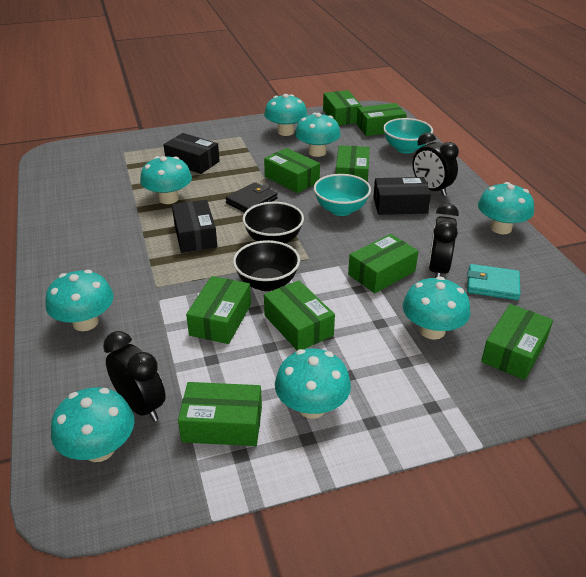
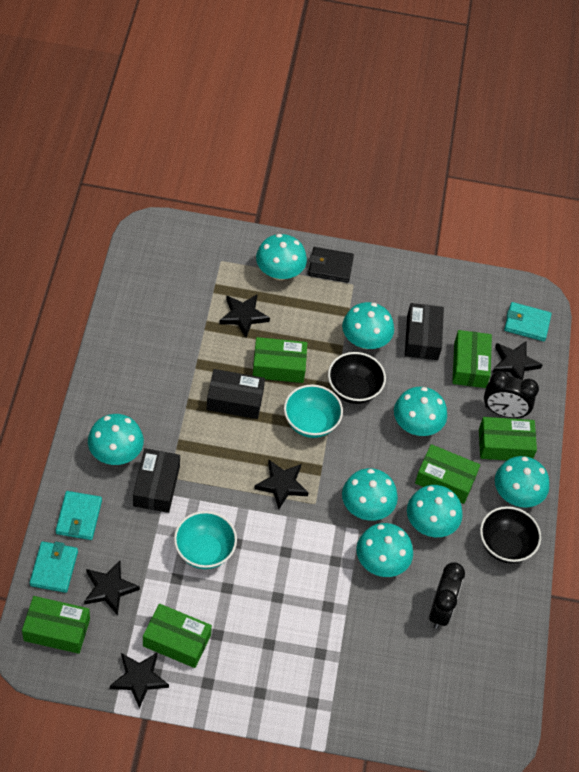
black clock: [103,331,166,421] [412,132,459,196] [428,203,459,278] = 3 -> [429,562,465,629] [484,371,539,418] = 2
black star: none = 0 -> [84,561,140,615] [110,653,169,709] [219,295,270,338] [254,460,309,509] [492,341,543,380] = 5
green box: [178,382,262,446] [186,276,251,344] [264,148,320,193] [264,280,335,351] [323,90,362,125] [336,145,370,182] [348,234,418,293] [357,103,407,136] [481,304,553,380] = 9 -> [22,596,90,654] [143,604,212,668] [253,337,307,383] [415,444,480,504] [452,330,492,388] [479,417,537,460] = 6
turquoise wallet: [467,264,520,300] = 1 -> [30,541,78,593] [56,491,102,540] [504,302,552,341] = 3

